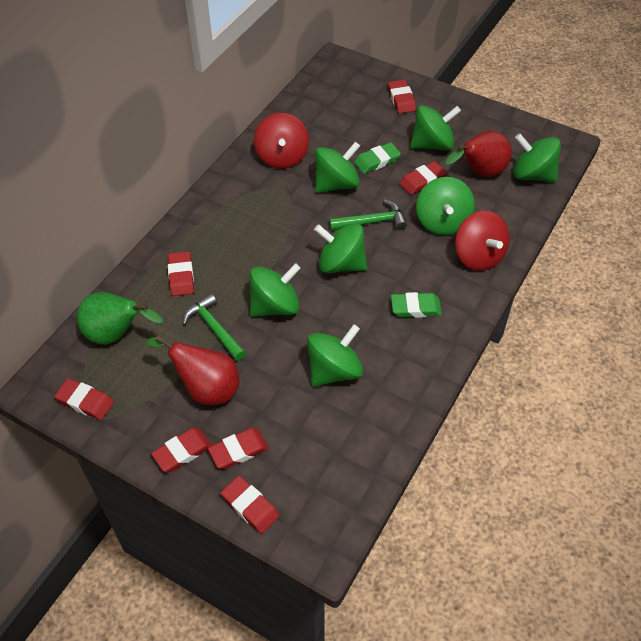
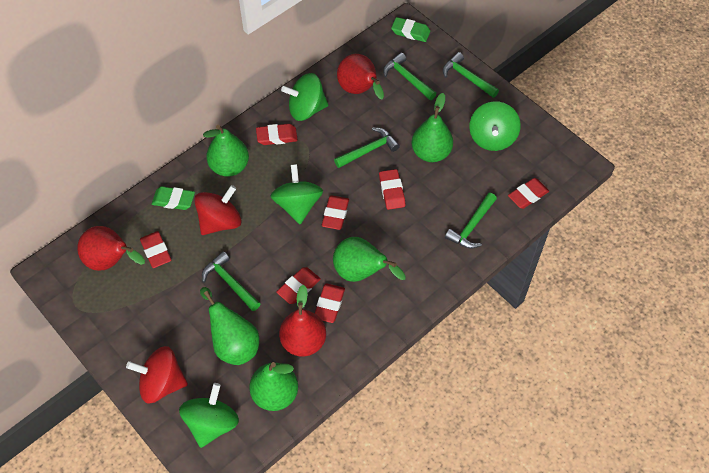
green hammer: [183,293,246,361] [329,199,407,231] = 2 -> [202,251,261,311] [334,127,400,168] [383,53,436,100] [443,52,499,98] [445,193,497,249] = 5
green pear: [77,292,163,345] = 1 -> [200,287,259,365] [203,125,249,177] [249,362,298,411] [333,237,406,282] [411,93,453,162] = 5
green spinning top: [249,263,301,317] [307,324,363,387] [314,223,367,273] [315,142,360,193] [410,105,461,150] [416,177,475,235] [513,133,561,182] = 7 -> [179,383,239,448] [271,164,323,224] [281,73,328,121] [469,101,521,151] = 4
red pear: [146,336,240,405] [445,131,512,177] = 2 -> [77,226,145,271] [279,285,326,357] [337,54,384,100] = 3

